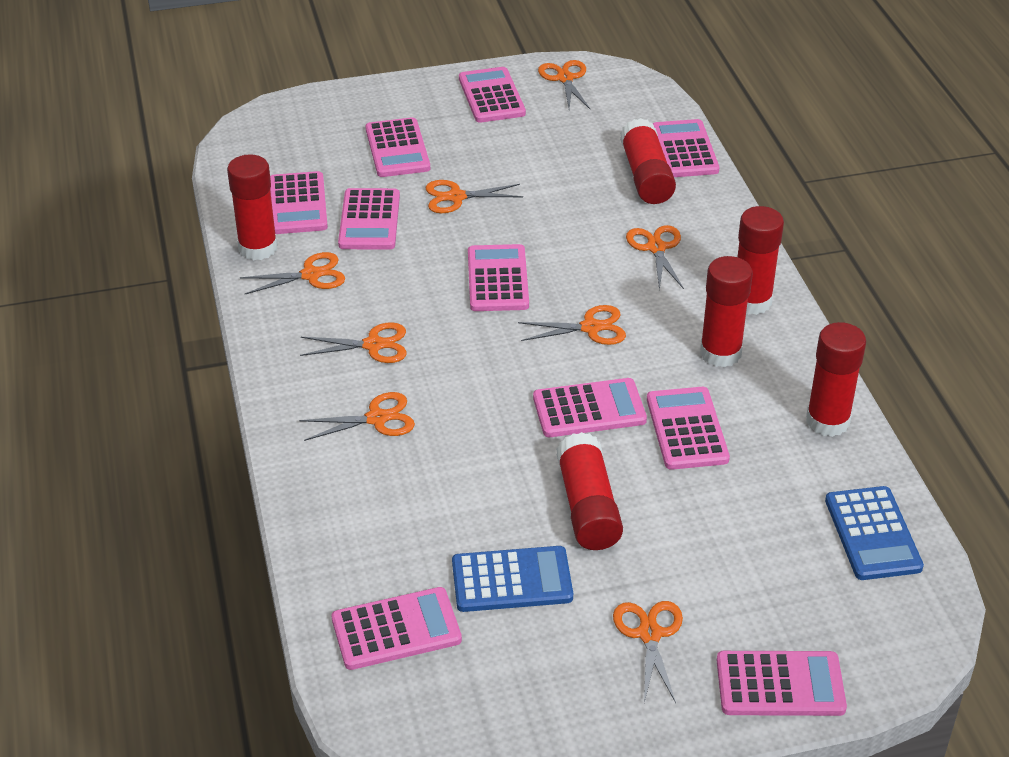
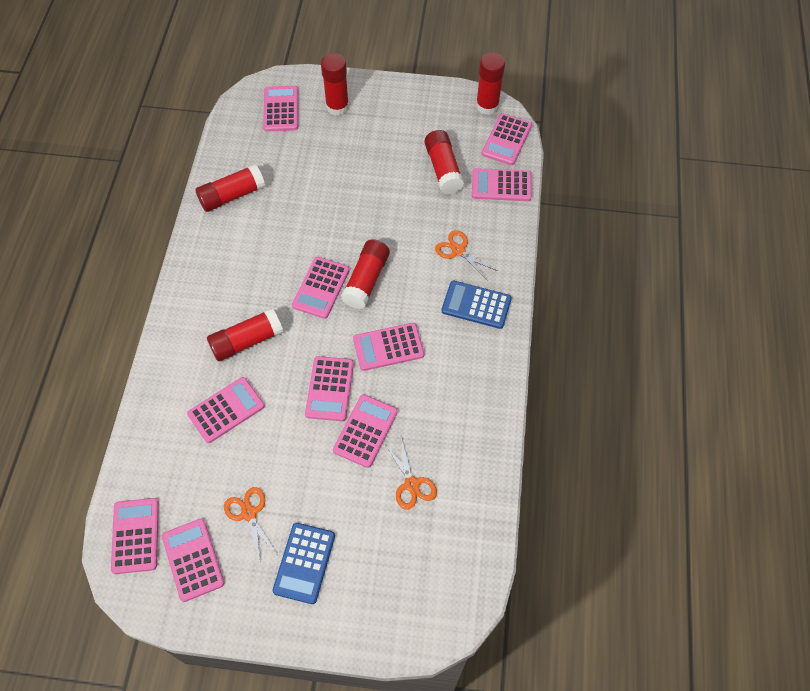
orange scissors: [240,252,345,295] [299,392,415,441] [300,322,407,363] [426,180,523,213] [518,305,626,345] [538,60,590,109] [613,601,683,703] [626,225,684,290] = 8 -> [224,487,277,561] [385,438,437,510] [435,230,498,281] = 3

